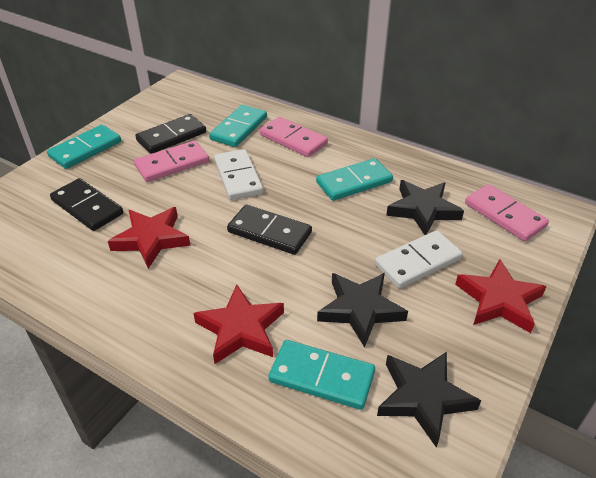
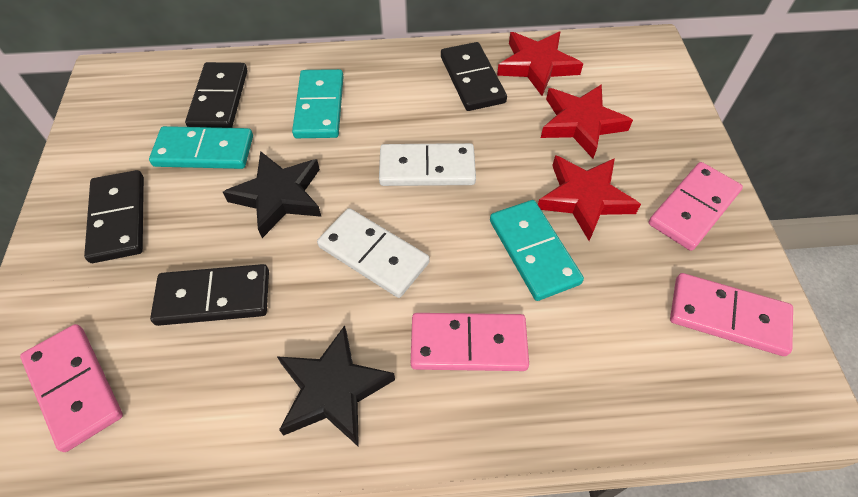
black domino: [50,178,123,231] [135,114,206,154] [227,205,312,255] = 3 -> [84,170,144,263] [150,264,269,326] [185,62,247,128] [441,42,507,111] = 4
black star: [317,273,408,348] [377,352,481,448] [386,180,464,235] = 3 -> [223,151,322,238] [277,325,395,447] = 2
pink domino: [134,141,209,182] [260,117,328,157] [465,184,549,241] = 3 -> [20,324,123,452] [411,313,529,371] [649,162,743,251] [670,273,793,356] = 4
turquoise domino: [47,125,121,169] [209,105,267,147] [268,340,375,410] [316,158,393,201] = 4 -> [149,126,253,169] [292,69,344,138] [490,200,584,301] = 3

